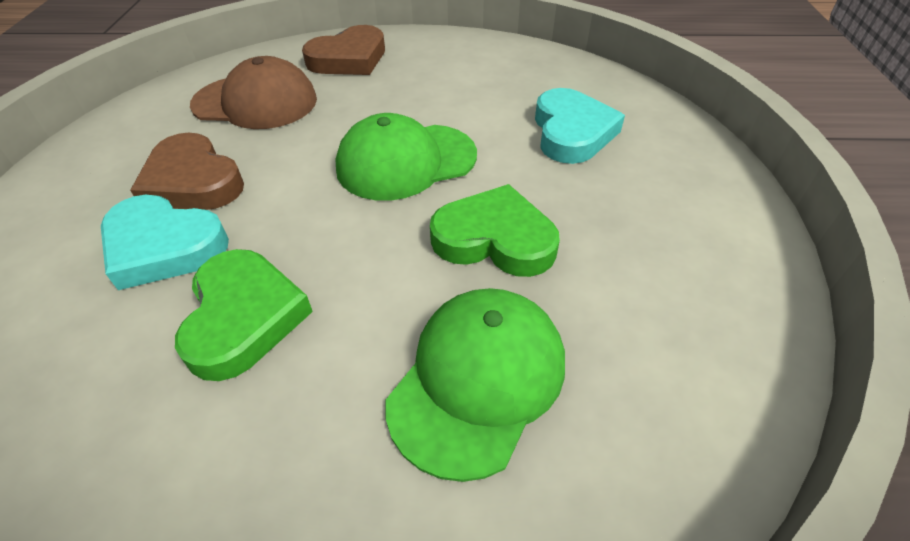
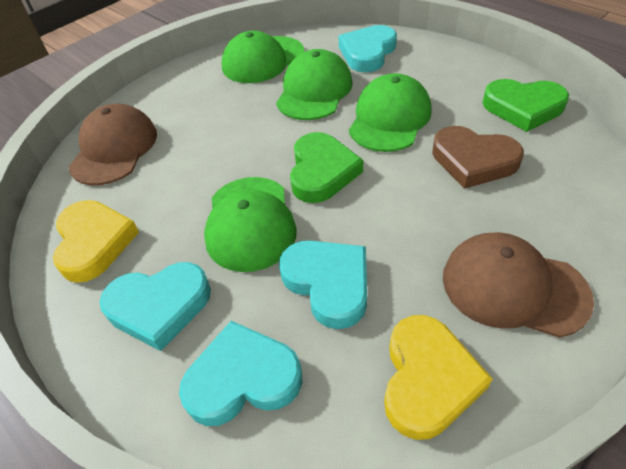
brown cap: [190,56,317,129] = 1 -> [68,104,157,185] [443,232,594,338] = 2
brown heart: [130,132,244,210] [302,25,385,75] = 2 -> [432,126,524,189] = 1
green cap: [335,113,477,201] [385,288,565,482] = 2 -> [204,177,297,272] [222,31,304,83] [276,49,353,120] [349,73,432,152] = 4
turquoise heart: [101,195,229,290] [535,88,625,164] = 2 -> [100,262,211,351] [179,321,303,426] [279,240,367,329] [339,25,397,72] = 4
yellow heart: none = 0 -> [53,200,139,283] [384,315,493,440] = 2

